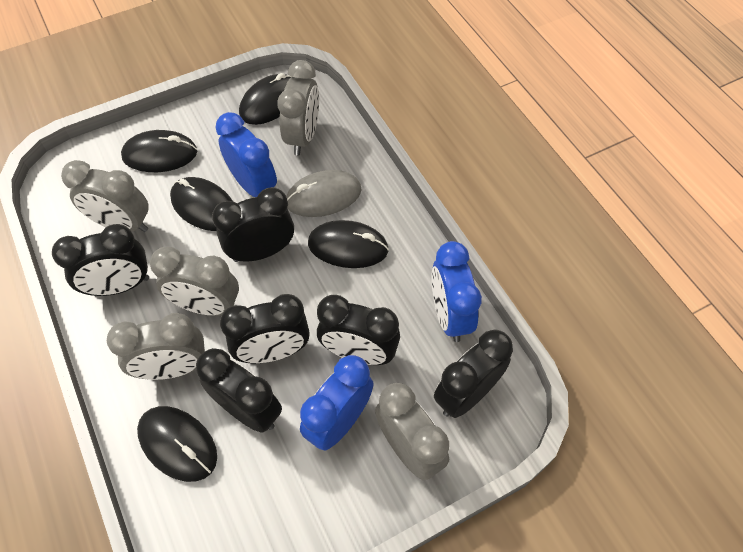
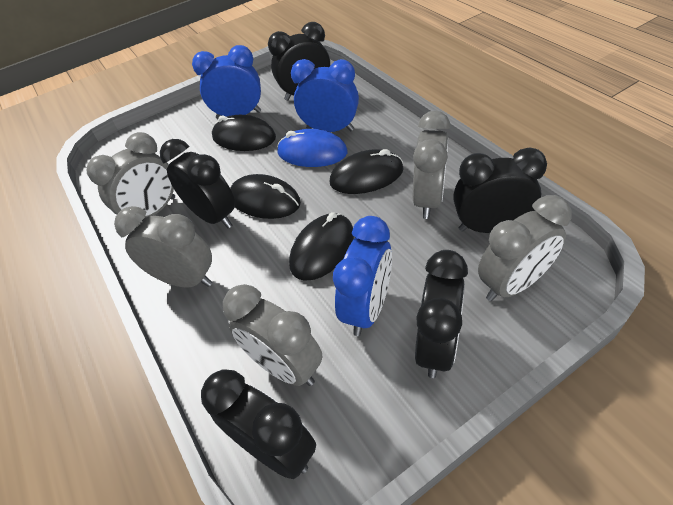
black clock: [52,224,149,296] [196,348,282,433] [212,187,294,262] [220,294,310,363] [317,295,400,365] [434,329,513,418] = 6 -> [160,139,235,228] [201,370,316,479] [268,22,330,101] [415,250,468,378] [453,147,547,233] = 5
black mouse: [121,130,197,172] [137,406,217,482] [170,177,232,231] [239,73,292,125] [308,220,389,268] = 5 -> [212,115,276,151] [230,174,301,219] [289,212,354,281] [330,149,404,194] = 4
blue mouse: none = 0 -> [277,129,348,167] = 1
grey mouse: [287,170,361,217] = 1 -> none = 0

